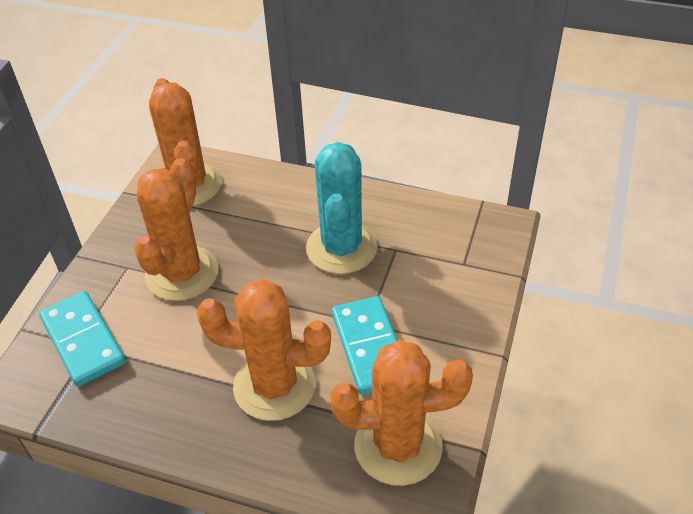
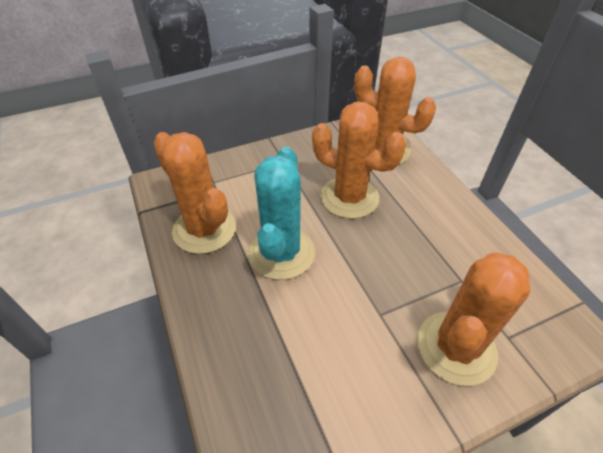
turquoise domino: [39,291,126,387] [332,296,397,395] = 2 -> none = 0

